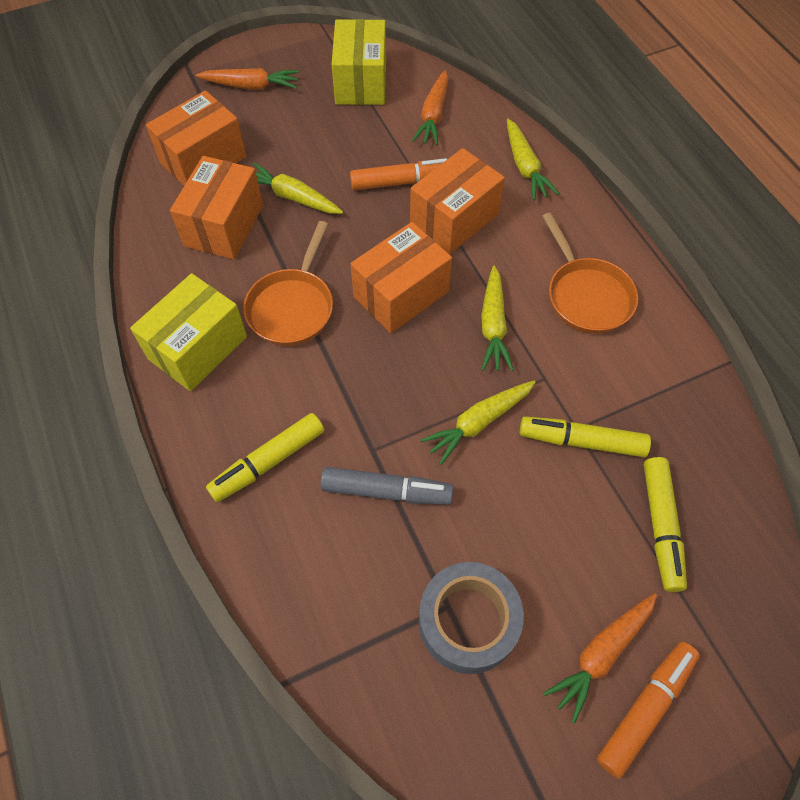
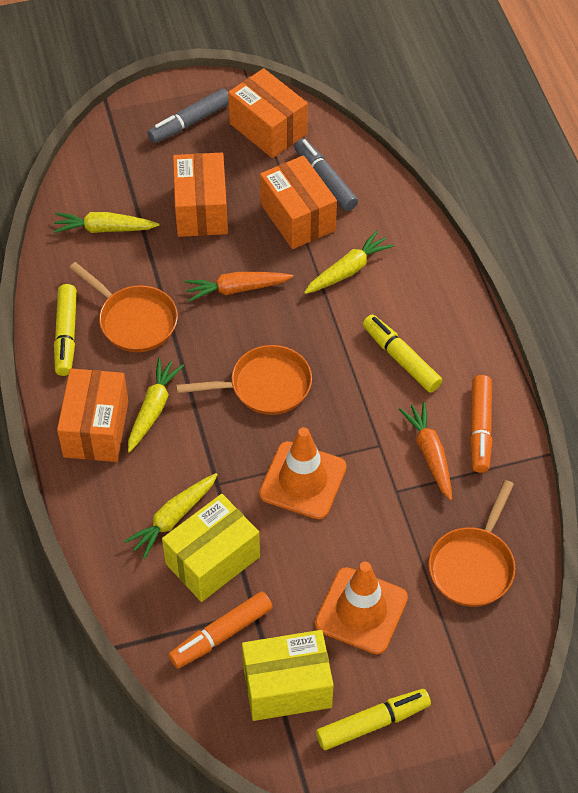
grey marker: [321,467,453,505] = 1 -> [147,88,229,143] [294,138,358,211] = 2
grey tape: [419,562,524,674] = 1 -> none = 0
orange carrot: [195,68,299,90] [412,70,448,146] [544,593,657,723] = 3 -> [185,272,293,302] [399,401,452,501] = 2
orange pan: [243,221,333,346] [542,213,638,334] = 2 -> [69,262,178,352] [176,345,312,415] [428,480,515,607] = 3
orange traffic cone: none = 0 -> [259,427,347,519] [315,562,408,654] = 2

